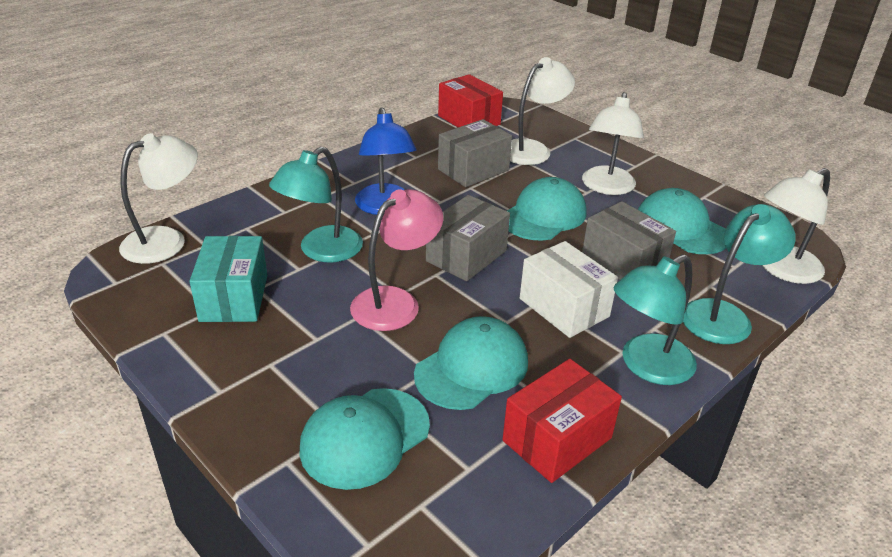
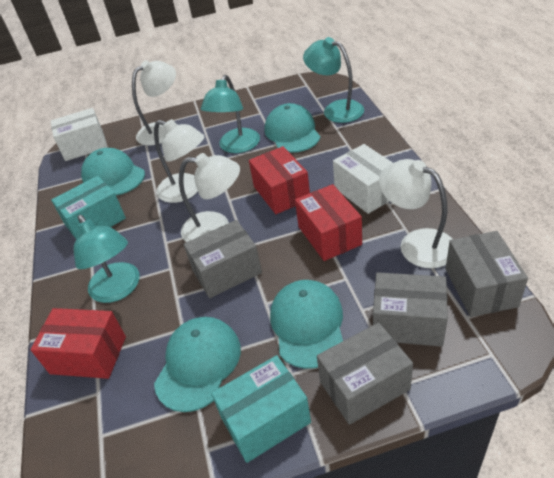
blue lamp: [355,108,416,215] = 1 -> none = 0
grey box: [426,195,510,281] [438,119,512,187] [582,201,676,280] = 3 -> [184,220,262,298] [317,323,413,425] [373,272,448,347] [446,231,528,317] = 4
pink lamp: [350,189,443,331] = 1 -> none = 0
red box: [438,74,503,127] [502,359,622,483] = 2 -> [30,308,126,379] [249,146,310,214] [295,184,362,261] = 3
turquoise box: [189,236,267,322] = 1 -> [51,176,126,240] [211,355,311,463] = 2
white box: [520,241,618,338] = 1 -> [50,108,108,161] [333,144,393,214] = 2

